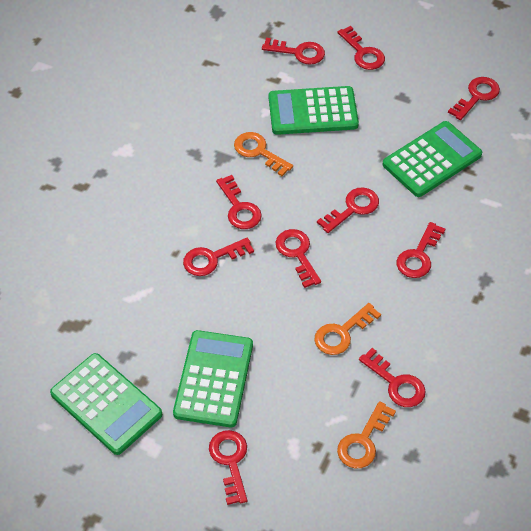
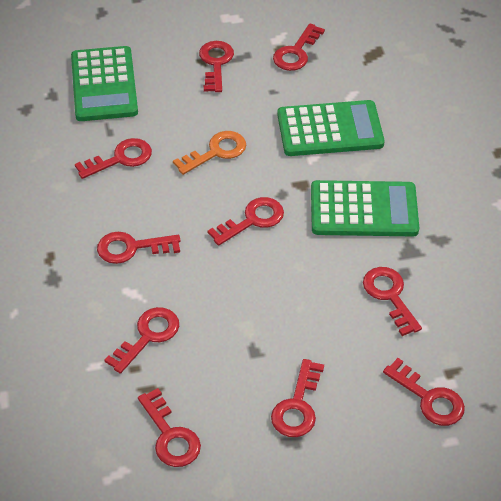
green calculator: [50,353,162,455] [173,330,253,427] [269,86,359,135] [383,121,482,197] = 4 -> [71,46,138,121] [277,100,385,156] [311,180,419,236] = 3
orange key: [234,132,293,176] [314,303,381,355] [337,401,396,468] = 3 -> [173,131,246,175] = 1

